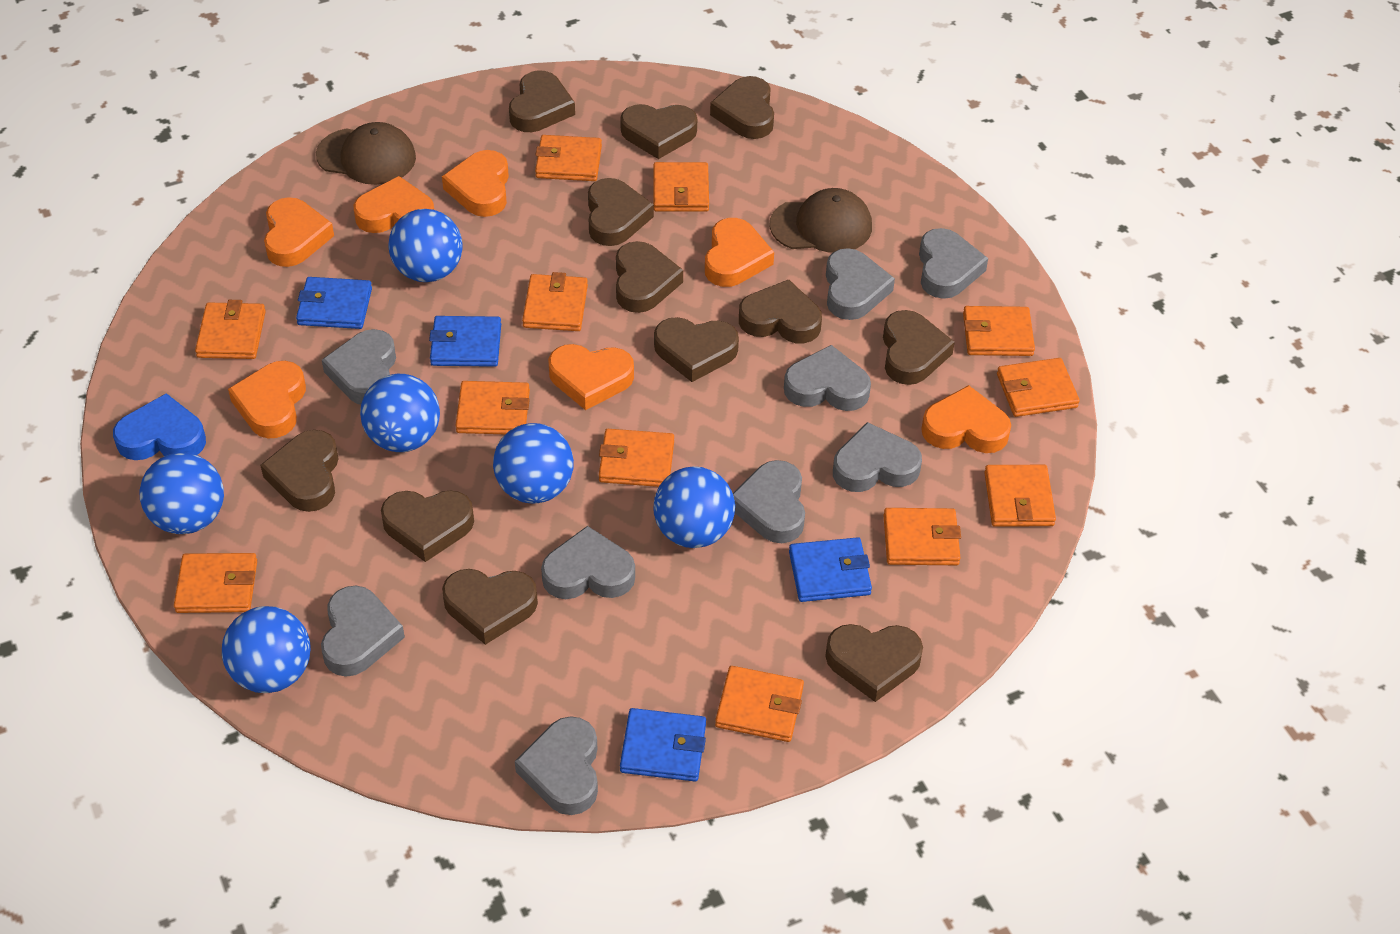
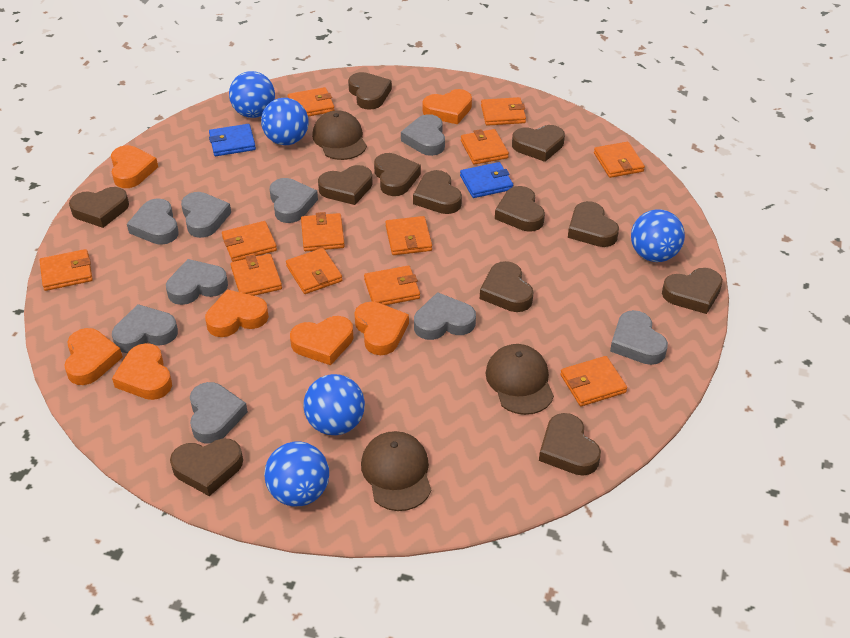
blue ball: [139,453,224,534] [222,606,311,693] [360,374,440,452] [388,209,463,282] [493,423,574,503] [654,466,735,548] = 6 -> [229,71,275,118] [261,98,309,145] [264,441,329,507] [303,374,365,435] [631,210,685,262] = 5
blue heart: [113,393,206,460] = 1 -> none = 0
blue wallet: [296,277,372,329] [429,316,501,367] [620,708,706,781] [789,537,872,602] = 4 -> [209,124,256,156] [460,162,513,198] = 2
brown cap: [316,122,416,185] [769,188,872,253] = 2 -> [312,110,367,160] [361,431,432,511] [486,344,554,415] = 3

